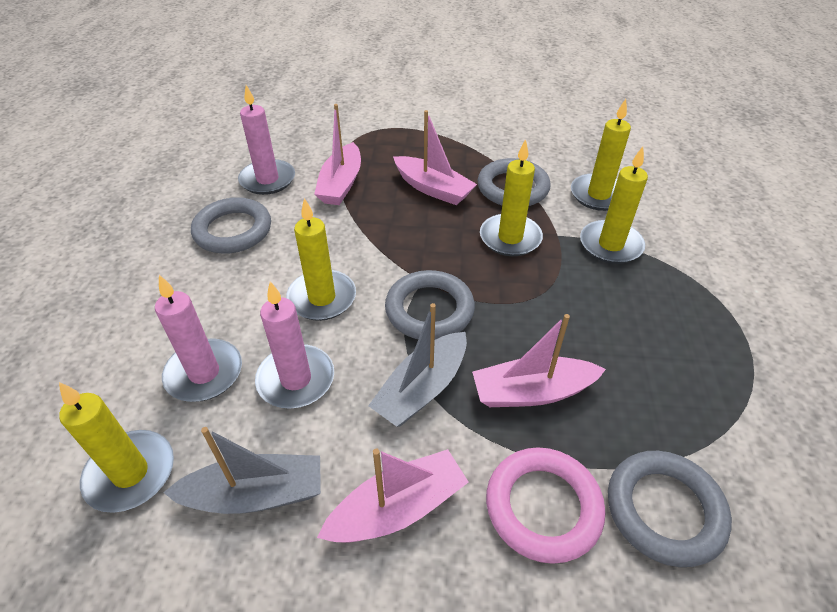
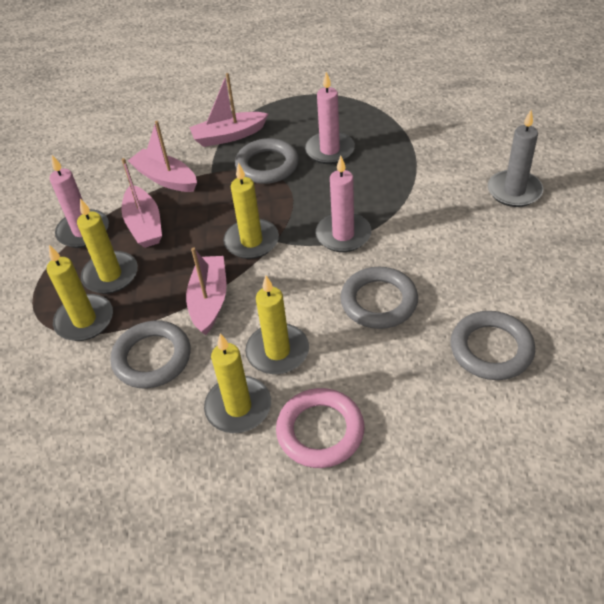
grey boat: [163,427,321,514] [368,303,467,427] = 2 -> none = 0
grey candle: none = 0 -> [488,110,543,207] = 1

